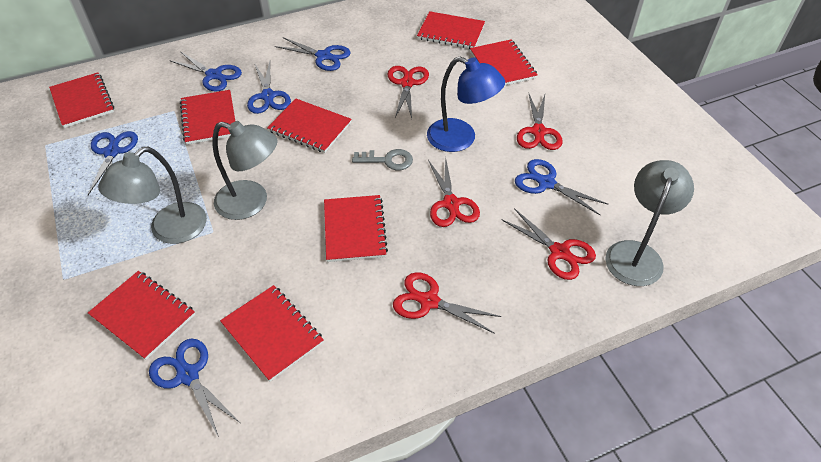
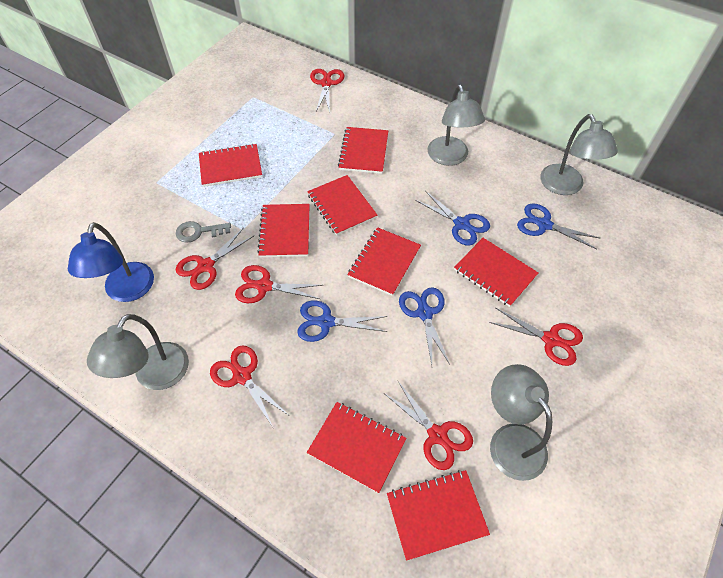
blue scissors: [87,131,138,196] [149,339,240,437] [169,52,242,92] [247,61,291,114] [275,37,350,71] [515,159,608,215] = 6 -> [297,300,388,342] [399,287,450,365] [415,191,490,246] [517,203,601,249] = 4
grey lamp: [98,147,207,244] [213,121,278,220] [605,160,694,286] = 3 -> [87,314,189,390] [427,85,485,166] [490,364,552,481] [540,114,618,195] = 4
red scissors: [387,66,429,118] [393,272,502,334] [428,157,480,227] [501,208,596,280] [517,94,562,150] = 5 -> [176,228,254,290] [210,345,290,427] [235,265,322,303] [310,69,344,112] [384,381,473,470] [489,307,583,366] = 6

